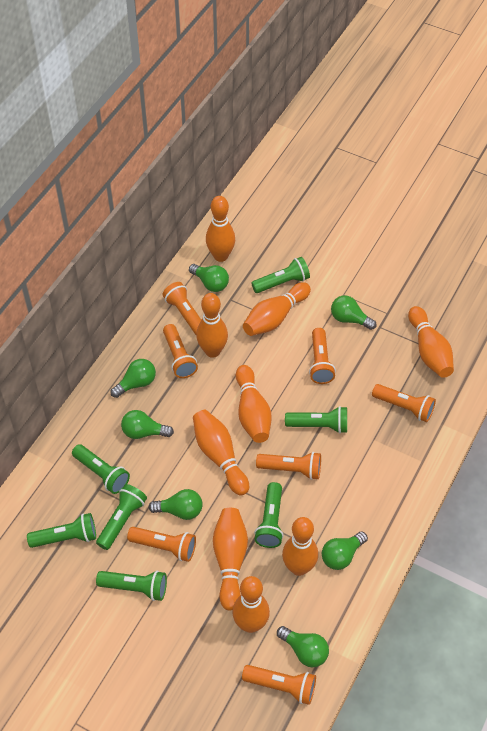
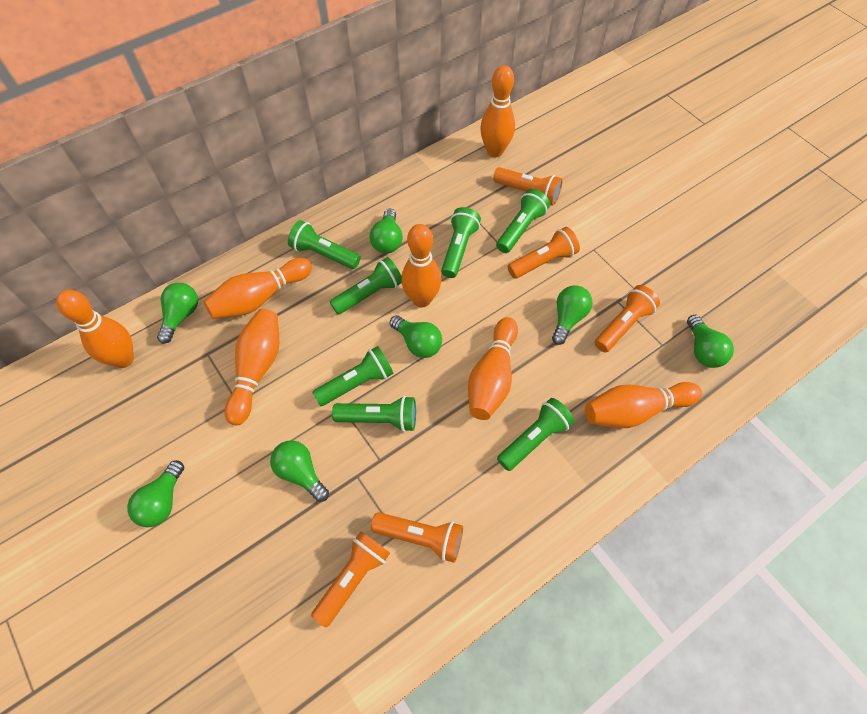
orange bowling pin: [193,410,249,496] [196,293,228,358] [206,196,235,262] [213,508,248,611] [232,576,270,633] [236,365,272,443] [243,282,311,336] [282,517,318,576] [408,306,454,378] = 9 -> [56,290,134,368] [204,258,312,319] [225,309,279,425] [401,224,441,308] [468,317,518,420] [480,65,515,157] [585,382,702,428] = 7
orange flashlight: [127,527,196,562] [162,282,201,335] [163,324,198,378] [242,665,316,705] [256,452,321,480] [309,328,336,384] [372,384,436,422] = 7 -> [311,531,390,627] [371,512,463,563] [493,167,563,205] [508,227,580,279] [595,285,660,352] = 5

